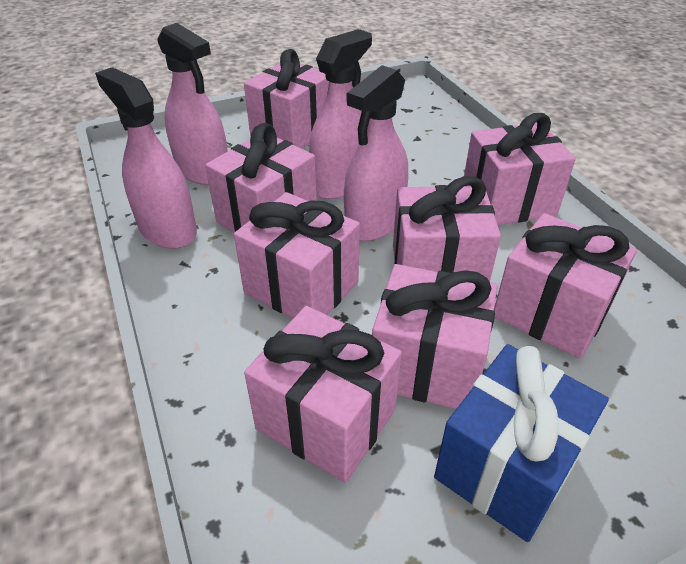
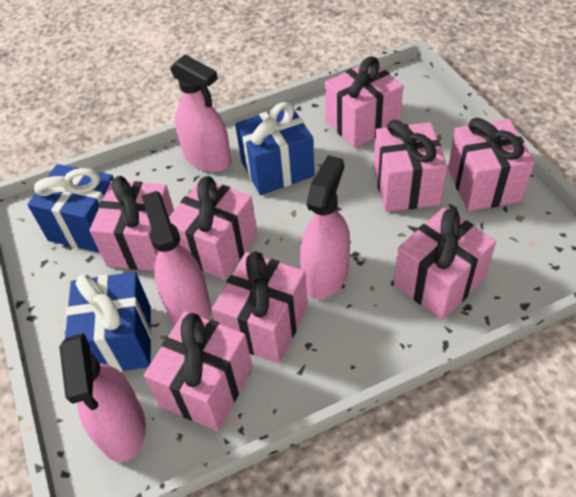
blue gift: [434,344,609,542] = 1 -> [27,164,114,253] [65,272,152,372] [235,102,315,195] = 3

